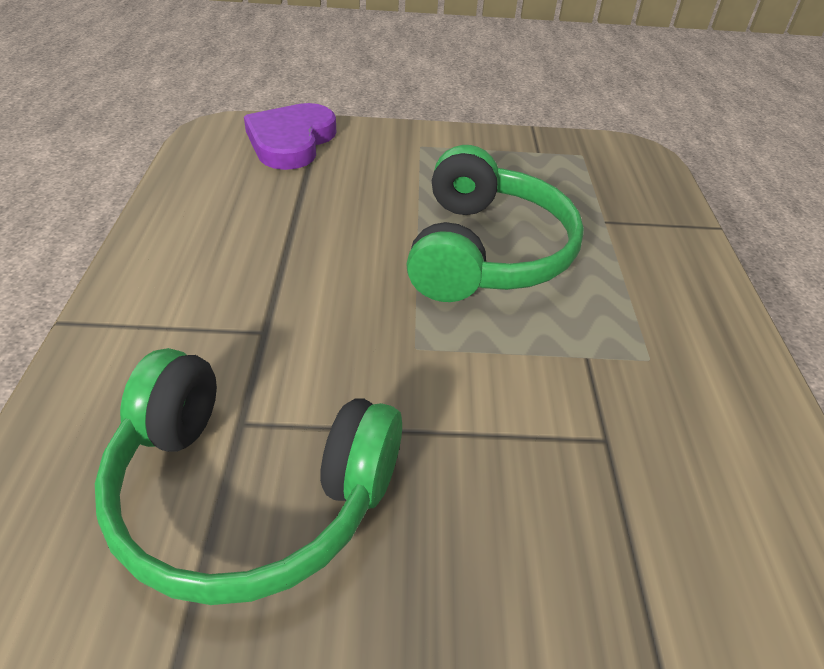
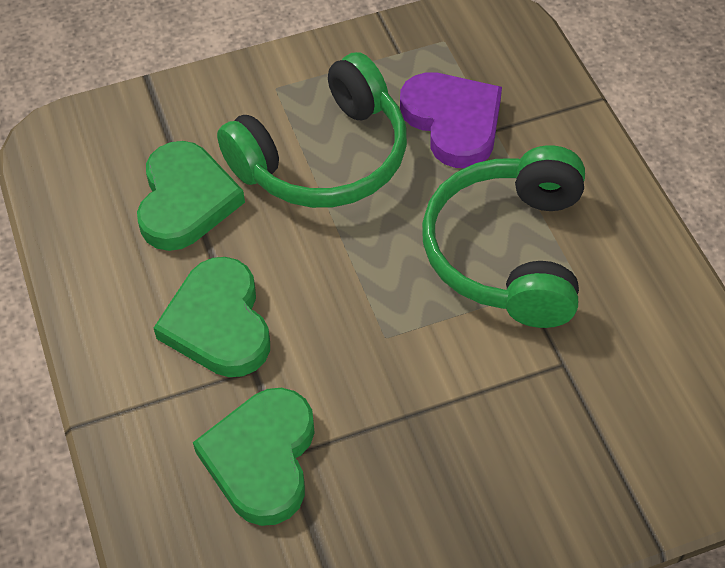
green heart: none = 0 -> [137,141,245,251] [154,257,270,377] [193,388,315,526] = 3

